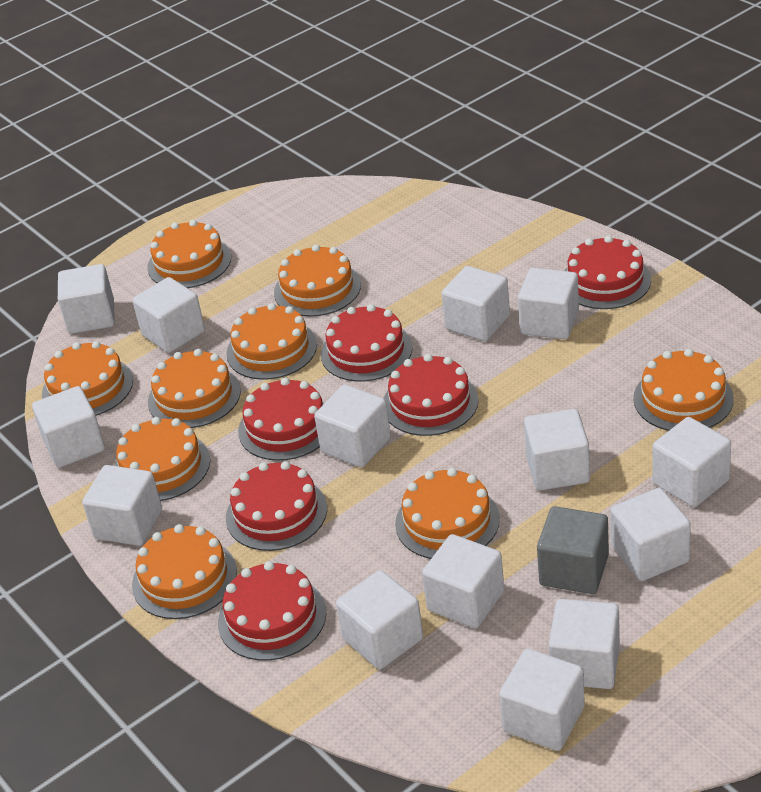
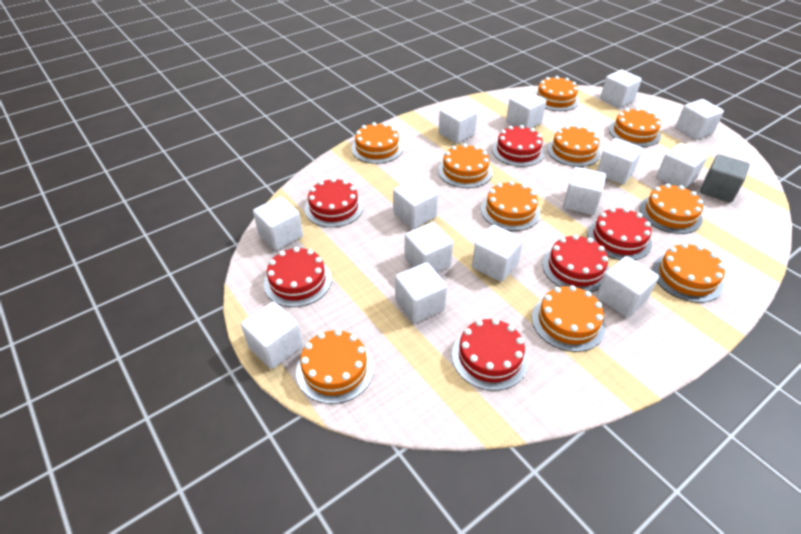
orange cake: [42,341,133,416] [114,417,210,501] [132,524,237,619] [147,220,231,288] [148,349,241,428] [226,303,317,380] [274,245,361,317] [395,468,500,559] [633,349,734,431] = 9 -> [296,329,374,404] [351,122,403,164] [438,144,493,188] [481,181,540,231] [532,285,606,352] [534,76,579,111] [547,125,601,167] [609,108,661,147] [639,184,703,234] [652,243,725,303] = 10

